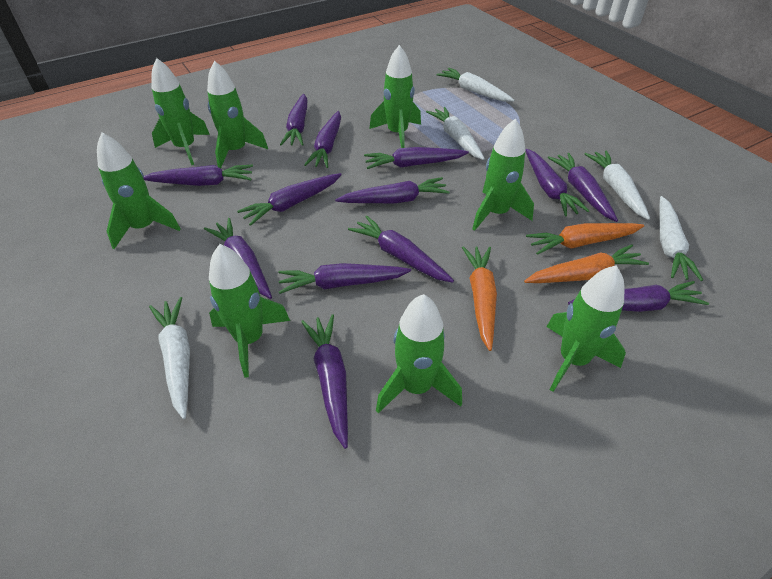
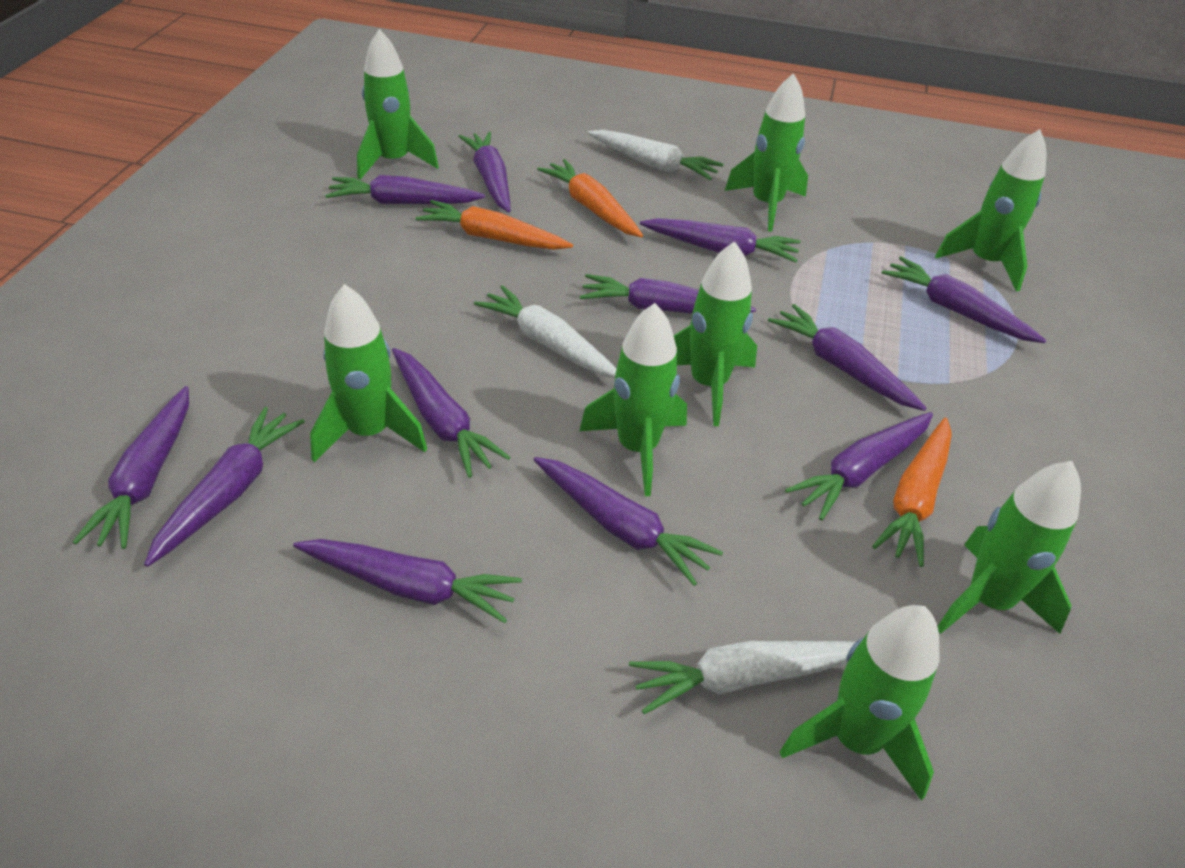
purple carrot: [143,165,253,186] [204,218,272,299] [237,173,342,226] [279,263,411,294] [280,94,307,146] [301,314,348,449] [304,111,341,168] [335,177,450,203] [348,215,454,283] [364,147,469,169] [525,149,589,216] [548,153,618,222] [568,281,709,312] = 13 -> [72,386,189,549] [144,407,305,567] [293,539,522,623] [325,175,485,204] [392,348,511,478] [458,132,511,212] [534,457,723,586] [580,274,756,314] [640,218,800,262] [768,304,927,411] [785,412,933,521] [882,256,1046,343] = 12
white carrot: [149,297,190,419] [426,107,485,160] [437,68,514,102] [585,151,650,220] [659,196,703,281] = 5 -> [474,285,617,378] [587,130,724,181] [629,641,856,714] = 3

